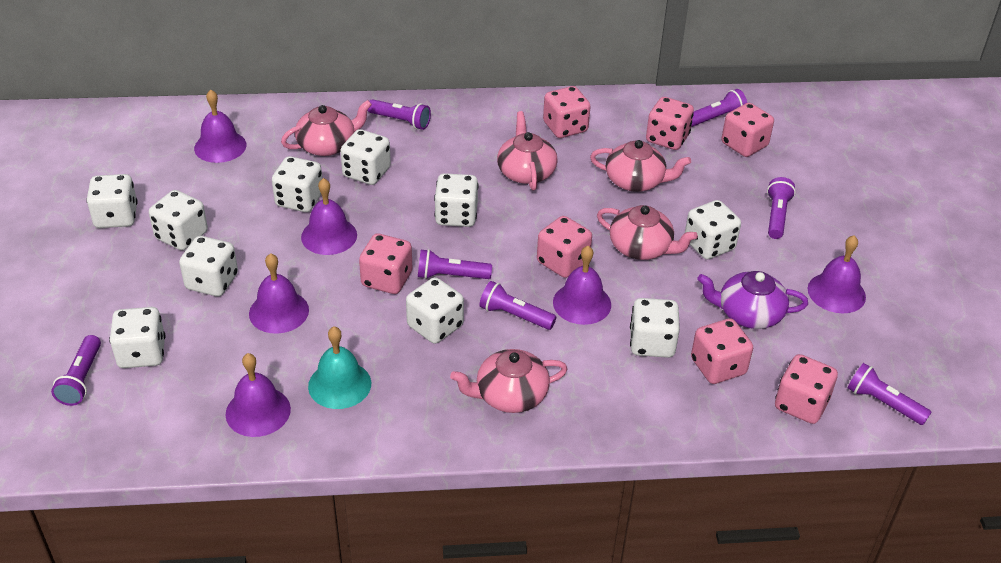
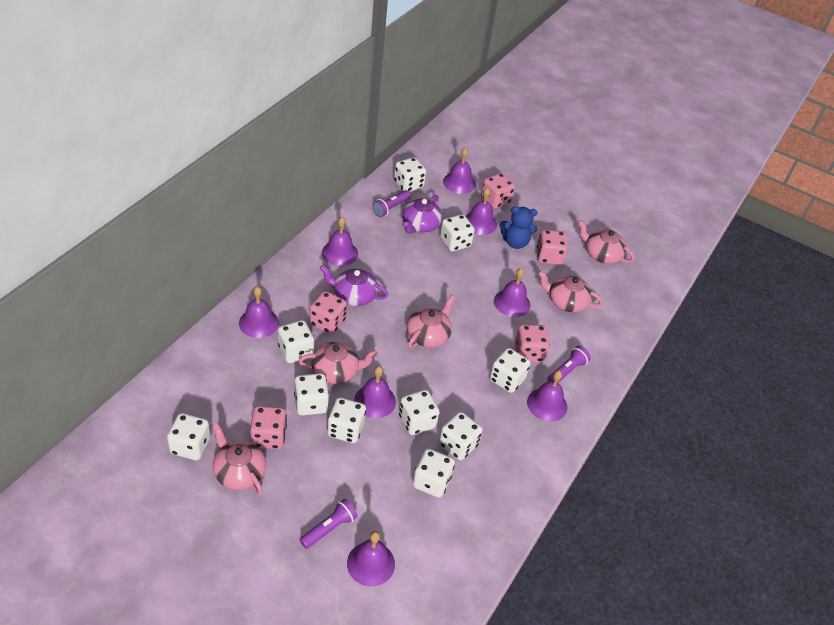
blue teddy bear: none = 0 -> [500,206,538,249] = 1
pink dice: [359,233,412,294] [537,216,592,278] [543,86,591,138] [646,97,694,150] [691,318,753,384] [721,103,774,157] [775,354,838,424] = 7 -> [250,406,287,449] [310,291,347,334] [481,173,515,209] [515,324,550,362] [537,230,568,265] = 5
purple bell: [194,90,247,163] [225,353,291,437] [249,253,309,334] [301,178,357,255] [553,246,611,325] [808,236,866,313] = 6 -> [239,286,279,338] [322,217,358,266] [347,531,395,586] [354,366,396,418] [443,147,476,194] [466,188,497,235] [494,268,531,317] [527,370,567,422] = 8
purple flashlight: [51,335,101,406] [367,99,431,130] [418,249,492,279] [480,281,556,330] [691,89,747,127] [767,177,796,239] [848,363,931,425] = 7 -> [300,499,358,549] [372,190,411,217] [547,346,591,383] = 3
purple teapot: [697,271,808,329] = 1 -> [320,265,388,306] [402,195,442,234] = 2
turquoise bell: [308,327,371,409] = 1 -> none = 0

